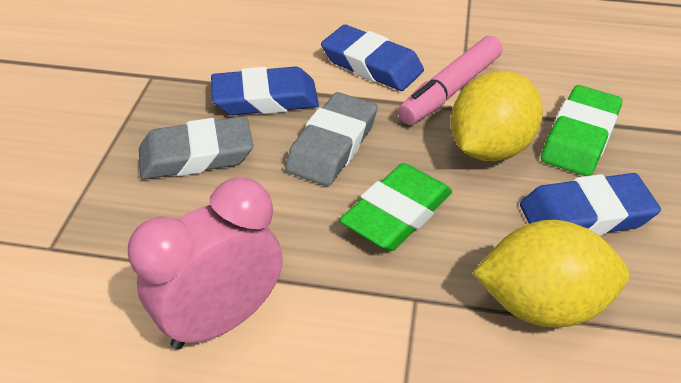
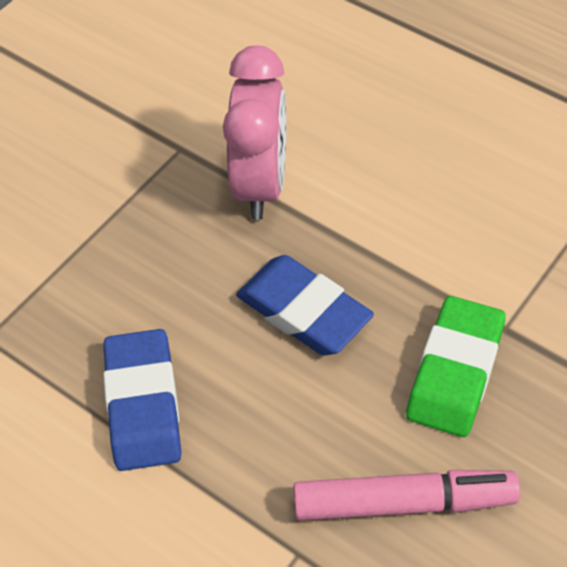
blue eraser: [211,67,319,115] [321,25,424,91] [520,173,661,236] = 3 -> [103,329,181,471] [236,255,374,356] = 2
green eraser: [339,163,452,251] [541,85,622,176] = 2 -> [406,296,506,437] = 1
grey eraser: [139,116,253,180] [285,92,378,186] = 2 -> none = 0
yellow lemon: [451,71,543,162] [473,220,629,328] = 2 -> none = 0

